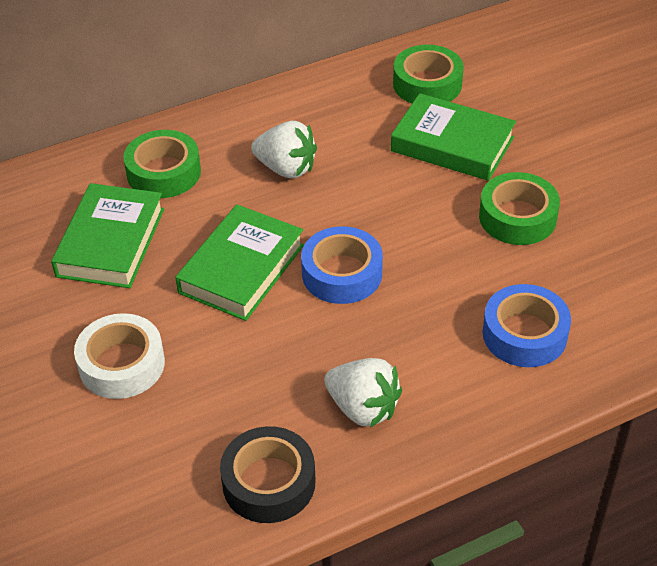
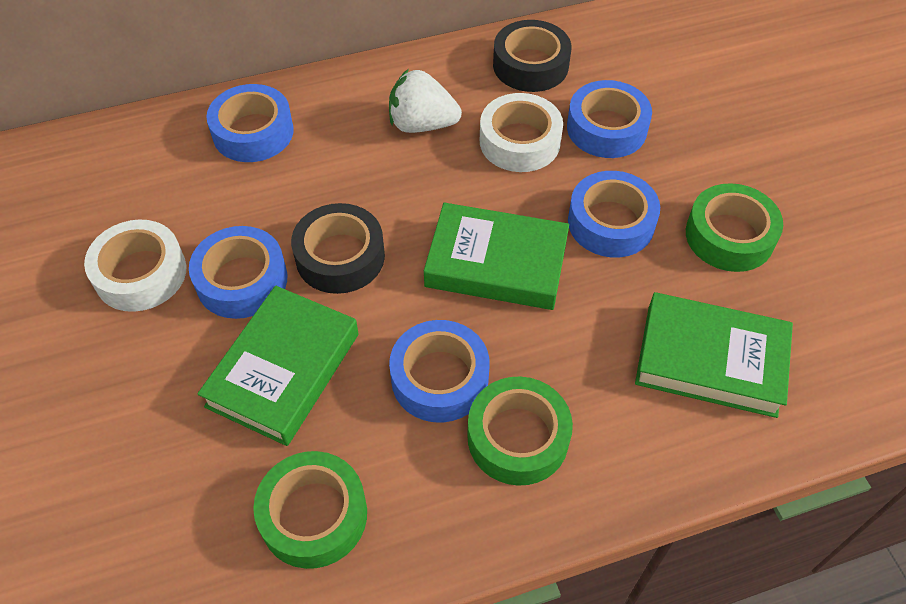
black tape: [220,426,316,523] = 1 -> [291,203,385,294] [493,20,571,92] = 2
blue tape: [301,226,383,304] [483,284,571,367] = 2 -> [189,226,287,319] [206,84,294,162] [389,320,489,423] [567,80,652,158] [568,171,660,257] = 5
white strawberry: [251,121,317,179] [324,358,402,428] = 2 -> [389,69,462,133] = 1
white tape: [74,313,165,399] = 1 -> [84,220,187,312] [480,93,563,172] = 2

